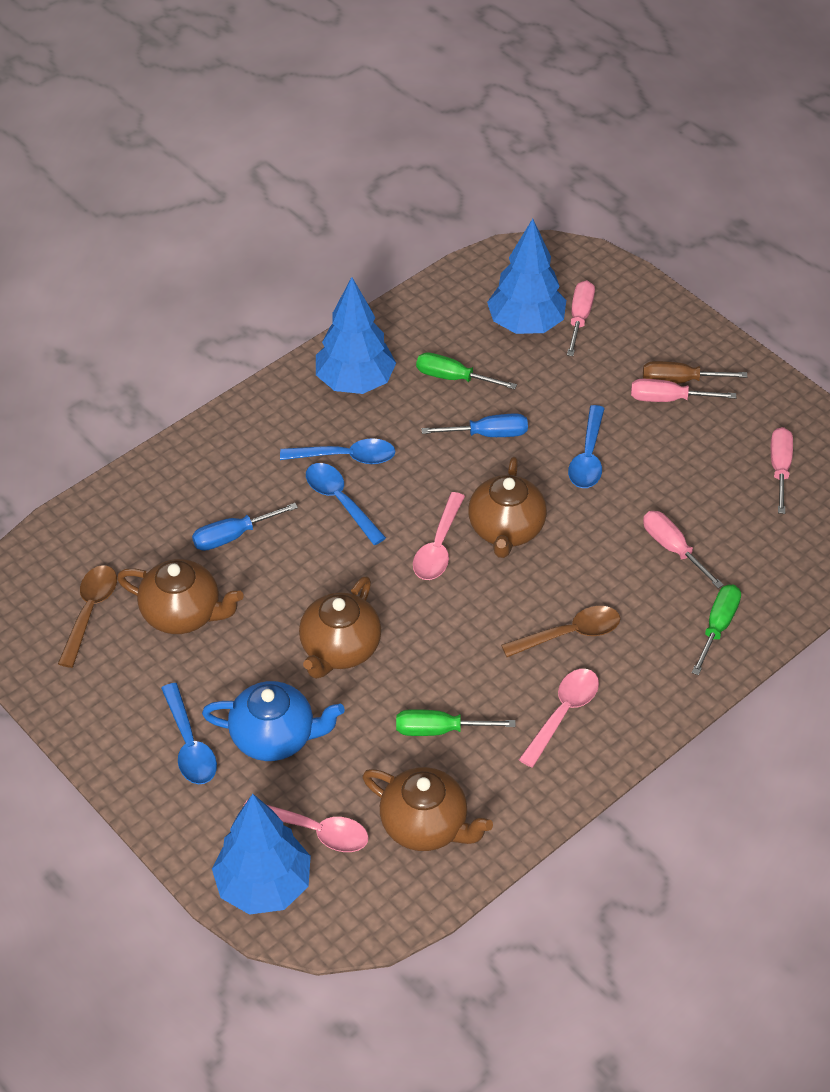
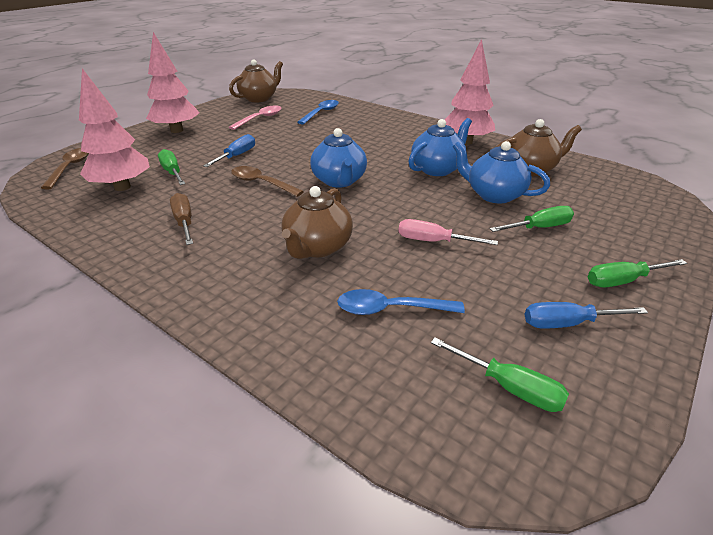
blue spoon: [161,683,217,784] [280,438,396,464] [306,463,386,545] [568,405,605,488] = 4 -> [298,100,339,124] [337,289,465,315] = 2
blue teapot: [202,681,345,761] = 1 -> [310,128,367,188] [408,118,472,176] [452,141,550,203] = 3
blue tree: [212,794,311,915] [316,277,396,394] [487,218,566,334] = 3 -> none = 0
brown teapot: [117,559,244,634] [299,576,381,679] [363,767,493,851] [468,457,547,558] = 4 -> [229,59,283,102] [281,186,353,259] [497,119,582,176] = 3
green screwdriver: [396,709,516,736] [416,352,517,389] [692,585,741,675] = 3 -> [158,149,186,185] [431,337,569,412] [490,206,574,232] [588,259,687,287] = 4
pink screwdriver: [567,280,595,356] [631,379,736,402] [643,511,724,589] [771,427,793,514] = 4 -> [398,219,498,245] = 1
pink spoon: [244,800,369,852] [413,492,465,580] [519,669,599,768] = 3 -> [229,106,282,130] = 1
pink tree: none = 0 -> [79,68,150,191] [146,32,199,133] [445,39,495,145] = 3

